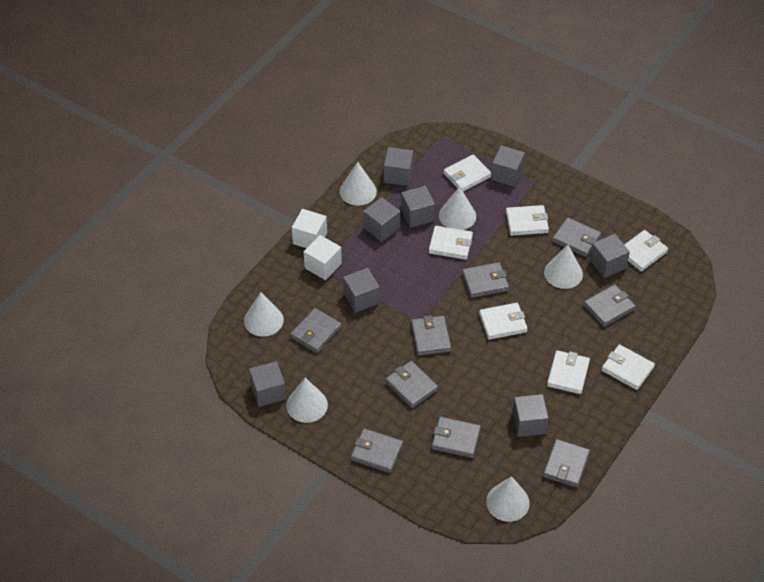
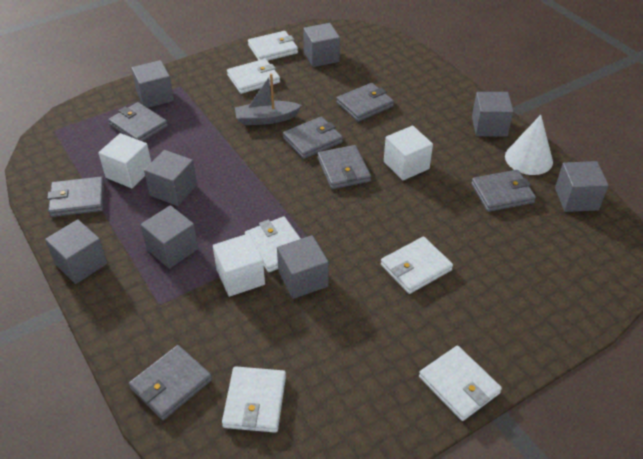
grey boat: none = 0 -> [235,74,302,125] = 1
grey wallet: [290,308,341,353] [351,428,403,473] [385,361,438,408] [411,315,451,356] [431,417,481,458] [462,262,509,298] [543,439,590,488] [552,217,601,257] [583,284,636,327] = 9 -> [47,176,104,217] [108,102,168,142] [129,345,212,420] [283,116,343,159] [318,145,371,189] [336,83,394,122] [471,170,536,212] = 7
white cone: [244,292,284,336] [286,378,328,423] [340,162,377,206] [439,186,476,230] [486,476,530,522] [544,245,583,289] = 6 -> [505,115,553,175] = 1
white cube: [292,209,327,248] [304,235,342,280] = 2 -> [98,133,151,188] [213,233,265,297] [384,126,433,181] = 3
white wallet: [429,226,473,260] [444,154,491,192] [479,303,528,340] [506,205,549,236] [547,350,590,394] [601,344,655,390] [624,230,668,272] = 7 -> [222,366,286,433] [227,59,280,94] [245,216,301,272] [248,31,298,61] [381,237,453,294] [419,346,502,421] = 6

